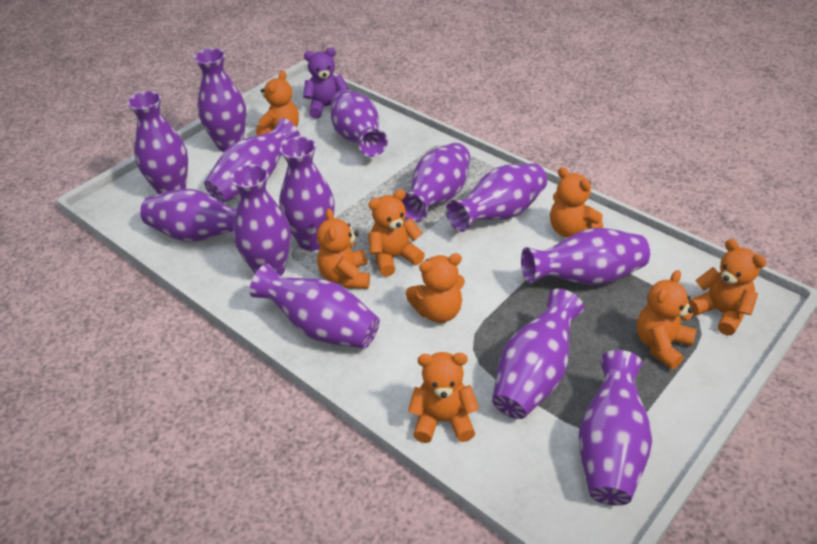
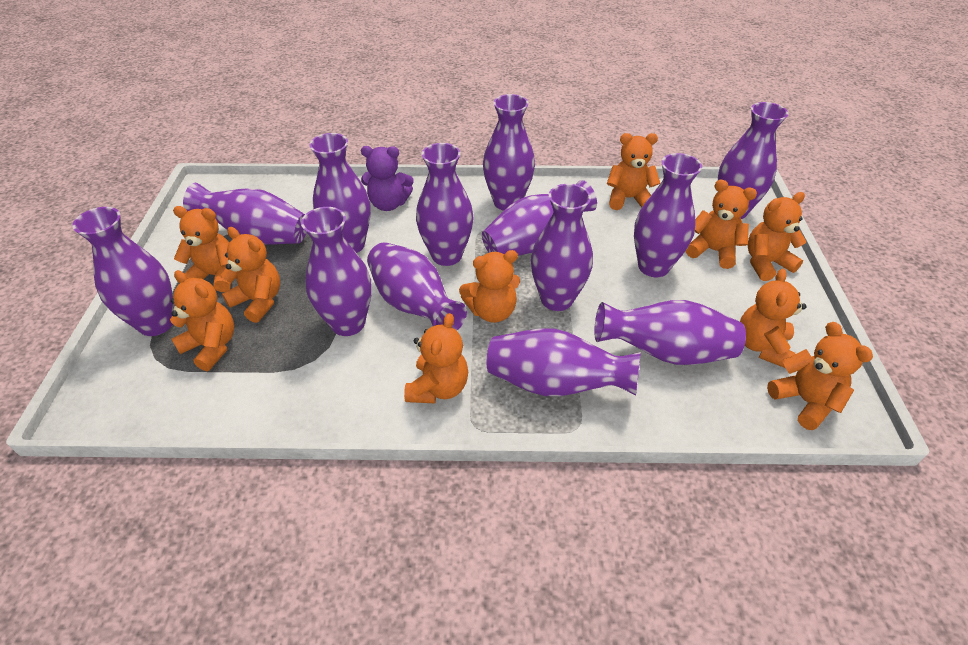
orange teddy bear: [256,70,299,136] [317,208,370,289] [368,189,425,277] [406,253,465,323] [408,352,479,443] [550,167,603,238] [637,270,696,369] [688,239,767,336] = 8 -> [170,270,234,371] [173,206,232,292] [221,227,280,323] [404,313,468,403] [459,250,520,323] [607,133,660,210] [686,180,757,269] [740,269,807,368] [748,192,806,281] [767,322,873,430] = 10

